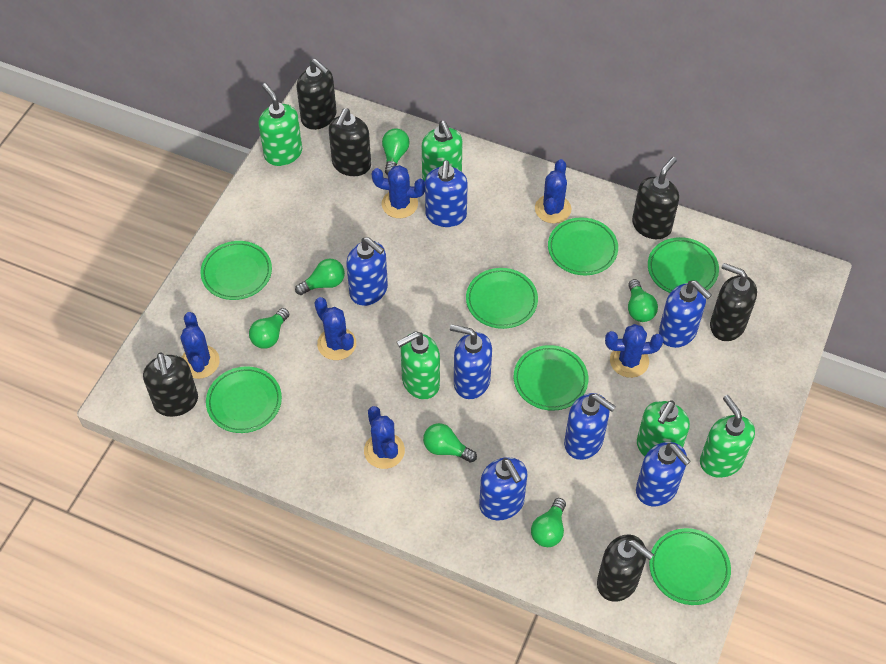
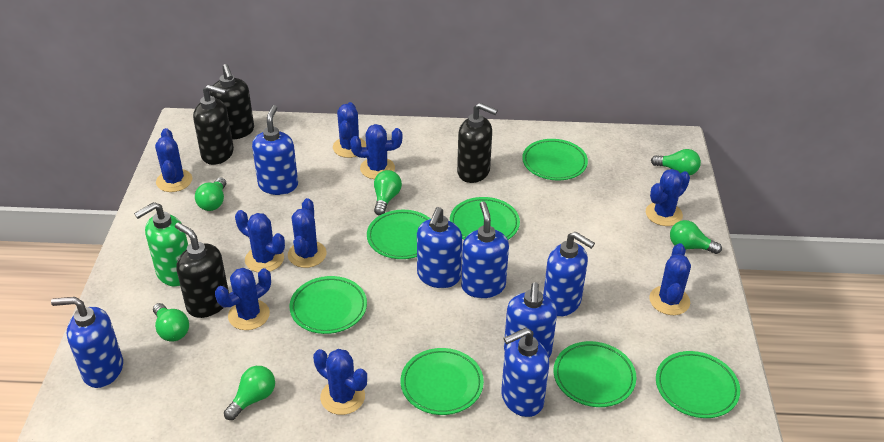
black soap dispenser: [143,353,198,417] [297,59,337,130] [329,108,371,176] [597,535,654,602] [632,157,679,239] [710,263,757,341] = 6 -> [175,222,229,318] [193,85,234,165] [210,64,254,140] [457,103,498,183] = 4
blue cactus: [180,312,220,379] [314,297,356,360] [364,406,405,469] [372,165,425,218] [535,159,571,223] [605,324,664,378] = 6 -> [155,128,192,192] [215,268,271,330] [235,210,285,272] [288,198,327,268] [313,349,367,415] [333,102,366,158] [350,124,402,179] [646,169,690,226] [649,243,691,315] = 9
green soap dispenser: [258,83,302,166] [397,331,440,399] [422,121,462,181] [637,400,690,457] [700,395,755,478] = 5 -> [134,202,188,286] = 1

